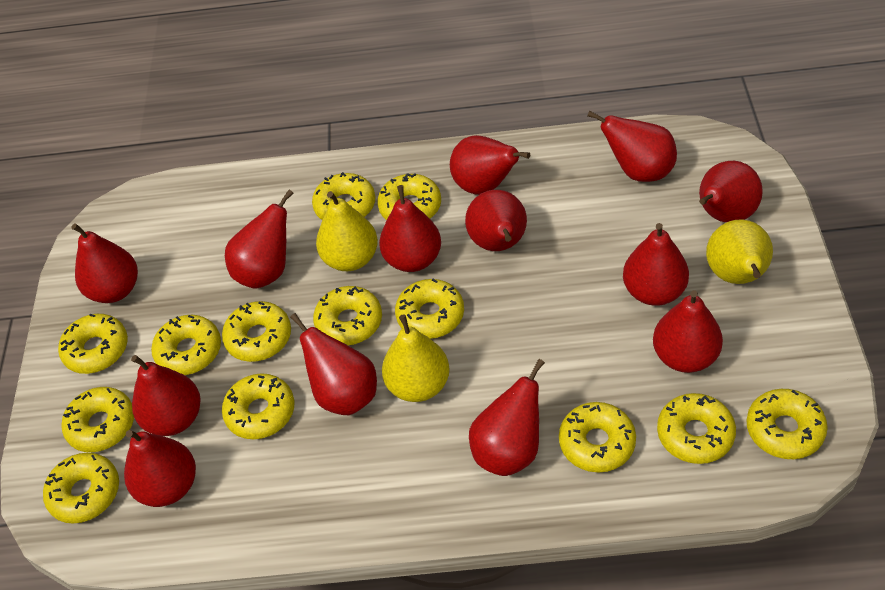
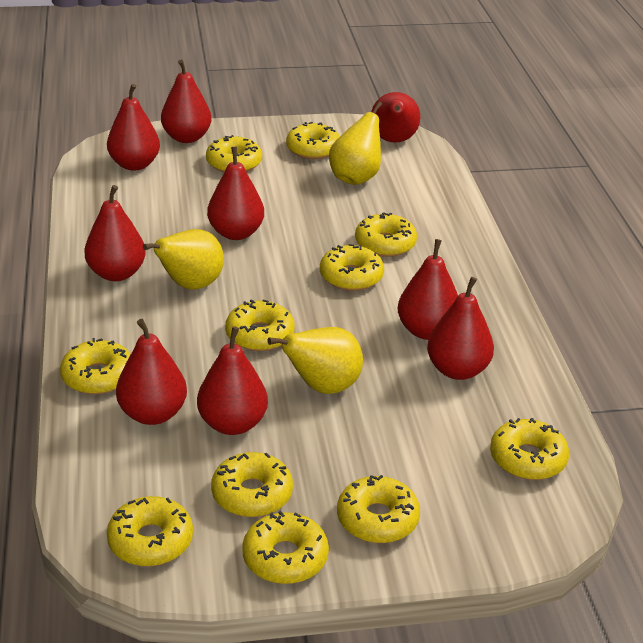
red pear: [71,223,138,303] [124,430,196,507] [131,355,201,436] [225,189,294,289] [290,313,377,415] [379,185,441,272] [450,135,530,195] [465,190,527,251] [469,359,545,476] [587,111,677,182] [623,223,689,306] [653,290,723,373] [699,161,763,223] = 13 -> [84,185,146,281] [107,84,160,171] [116,319,187,425] [161,60,211,143] [197,326,268,435] [207,147,264,240] [371,92,420,143] [398,239,458,340] [427,277,494,380] = 9
yellow donut: [43,453,119,524] [58,314,128,374] [61,387,134,452] [151,315,221,375] [222,301,291,362] [222,373,294,439] [312,172,375,220] [313,286,382,345] [377,173,441,220] [395,279,464,339] [559,402,636,473] [657,393,736,464] [747,389,828,459] = 13 -> [60,338,131,395] [107,496,193,566] [206,135,262,172] [211,452,293,517] [225,299,295,351] [242,511,329,584] [286,122,340,159] [320,244,384,291] [337,475,420,543] [355,212,417,257] [490,418,569,480] = 11

